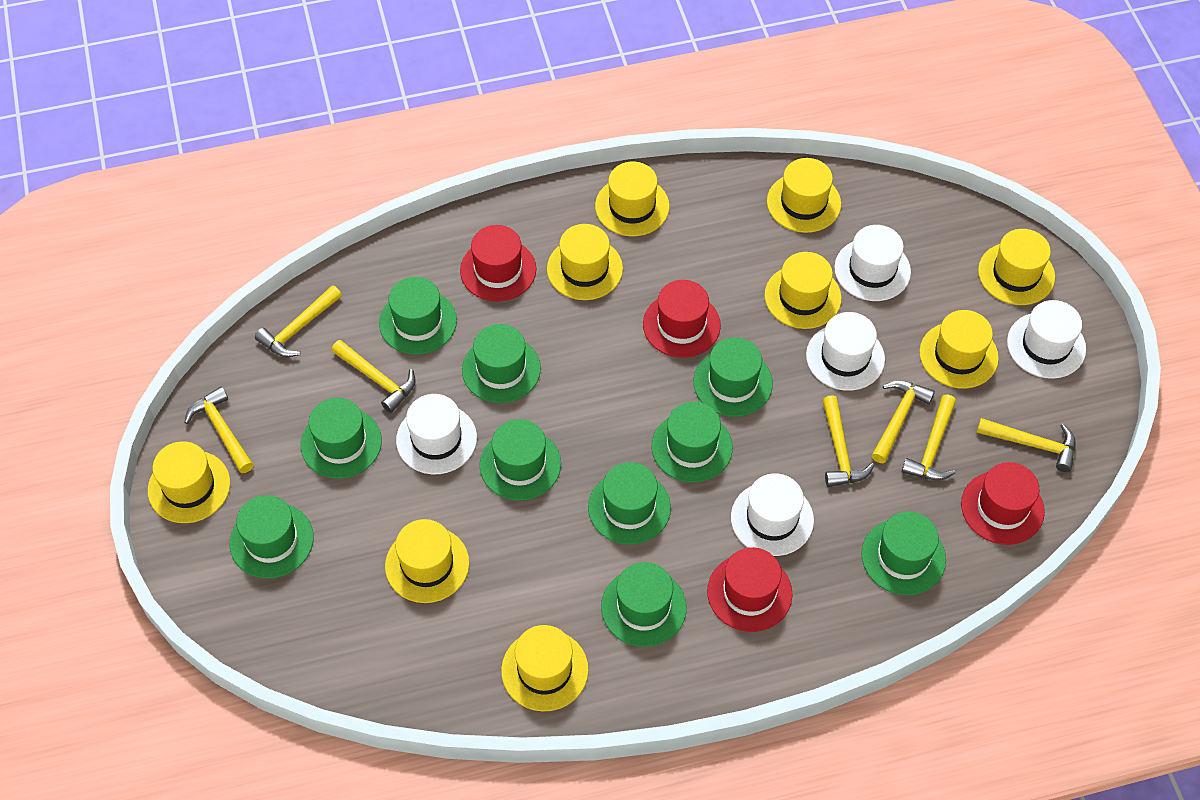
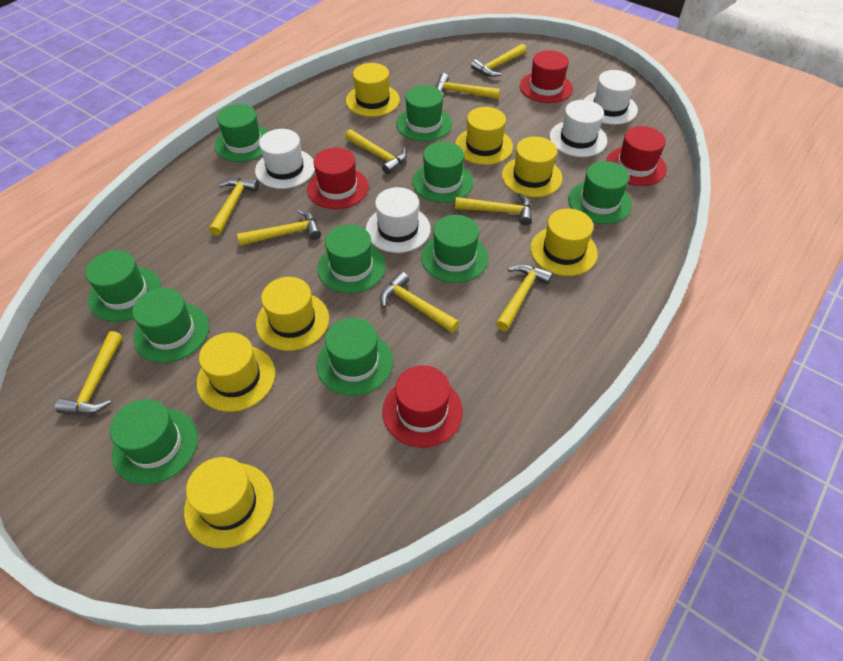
white hat: [396,394,477,474] [731,473,814,556] [806,312,885,391] [834,225,911,301] [1007,300,1086,379] = 5 -> [255,129,315,189] [366,187,431,253] [549,100,607,157] [584,70,638,125] = 4
yellow hammer: [184,387,254,473] [255,285,342,357] [332,340,416,413] [822,395,875,487] [871,380,935,463] [902,394,956,481] [977,418,1076,472] = 7 -> [55,331,123,414] [209,178,259,236] [237,209,321,246] [345,130,407,174] [380,271,459,333] [436,73,500,99] [455,193,532,226] [471,44,527,77] [496,264,553,331] = 9
yellow hat: [148,441,230,523] [385,519,469,603] [501,625,589,712] [547,224,623,300] [595,162,670,236] [764,252,842,329] [767,158,841,233] [919,310,999,389] [978,229,1055,305] = 9 -> [184,457,274,548] [197,333,275,412] [256,277,329,351] [346,63,400,117] [455,107,513,165] [502,136,563,197] [530,208,598,276] = 7

